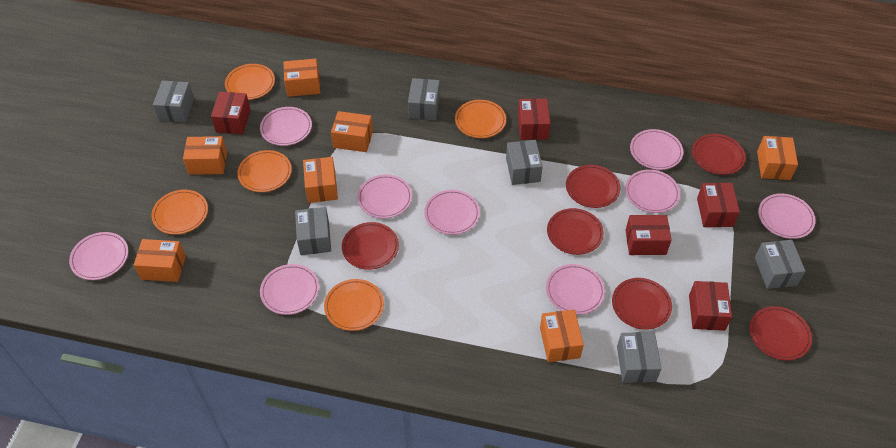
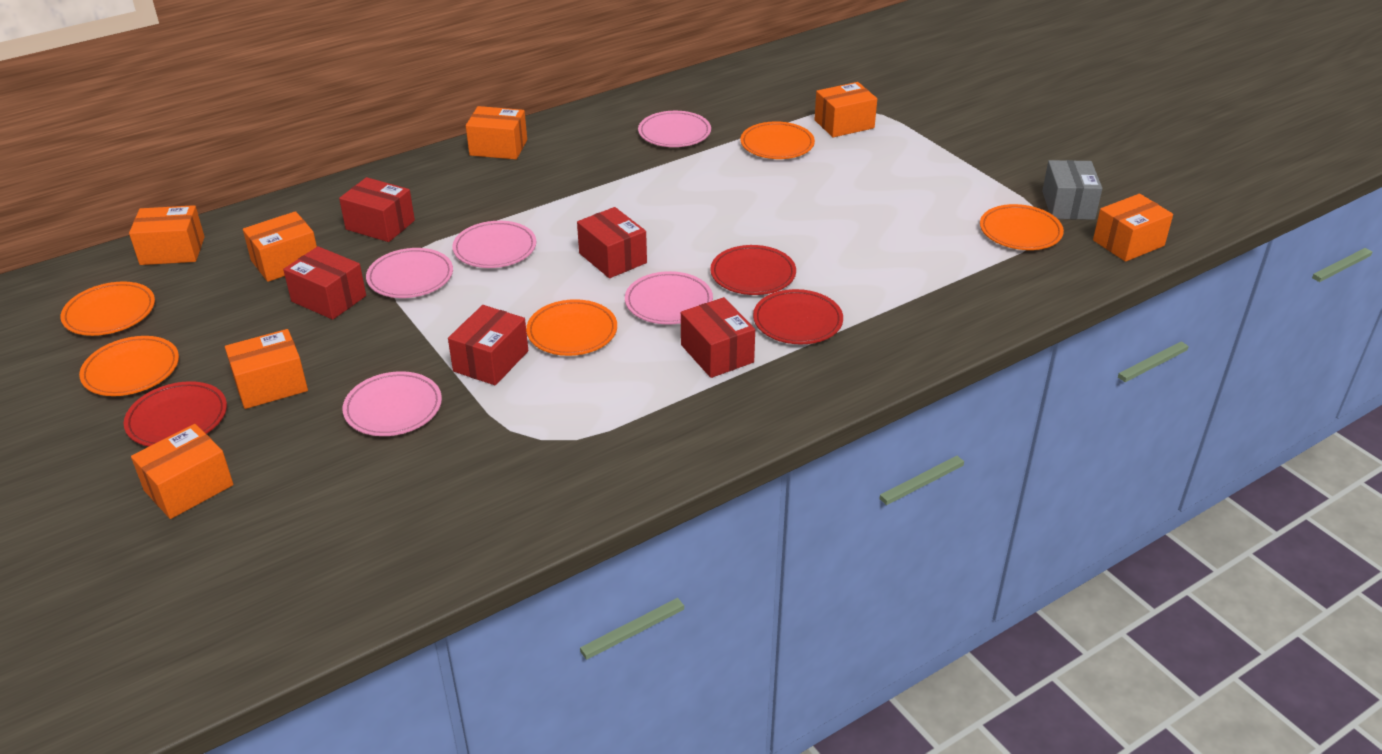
grey box: [153,80,194,123] [295,207,331,255] [408,78,440,120] [506,140,543,185] [617,332,662,383] [755,240,806,289] = 6 -> [1042,160,1102,220] = 1
pink plate: [69,232,128,280] [260,107,312,146] [260,264,319,315] [357,175,412,219] [424,190,480,235] [546,264,605,315] [625,169,680,213] [630,129,683,170] [758,194,816,239] = 9 -> [342,371,442,436] [366,248,453,298] [452,221,536,268] [625,271,713,325] [638,111,711,147] = 5
red plate: [342,222,399,270] [547,208,604,255] [566,165,620,208] [612,278,672,330] [692,134,746,175] [750,306,812,360] = 6 -> [124,381,227,446] [710,245,796,295] [753,289,843,344] = 3

